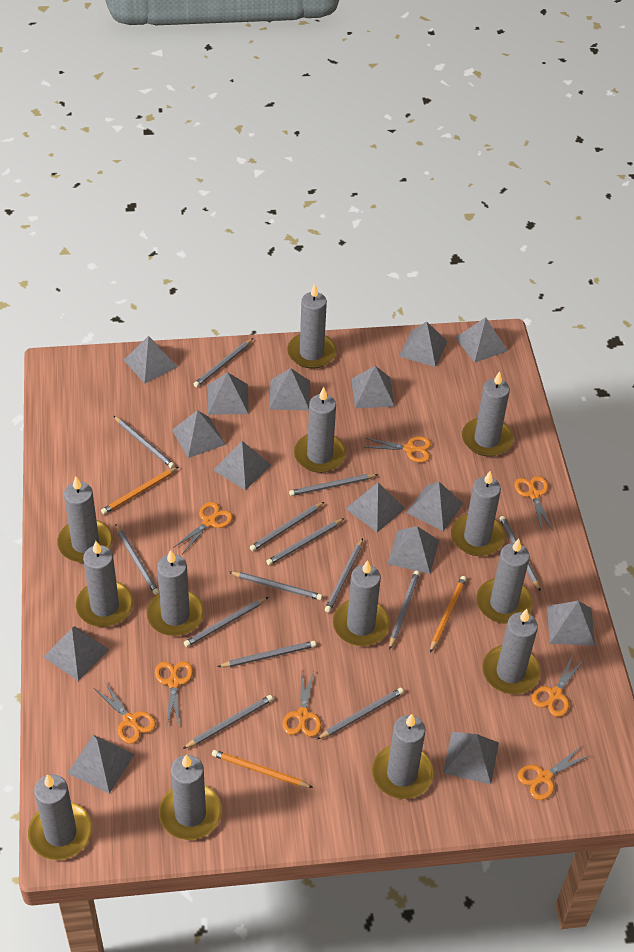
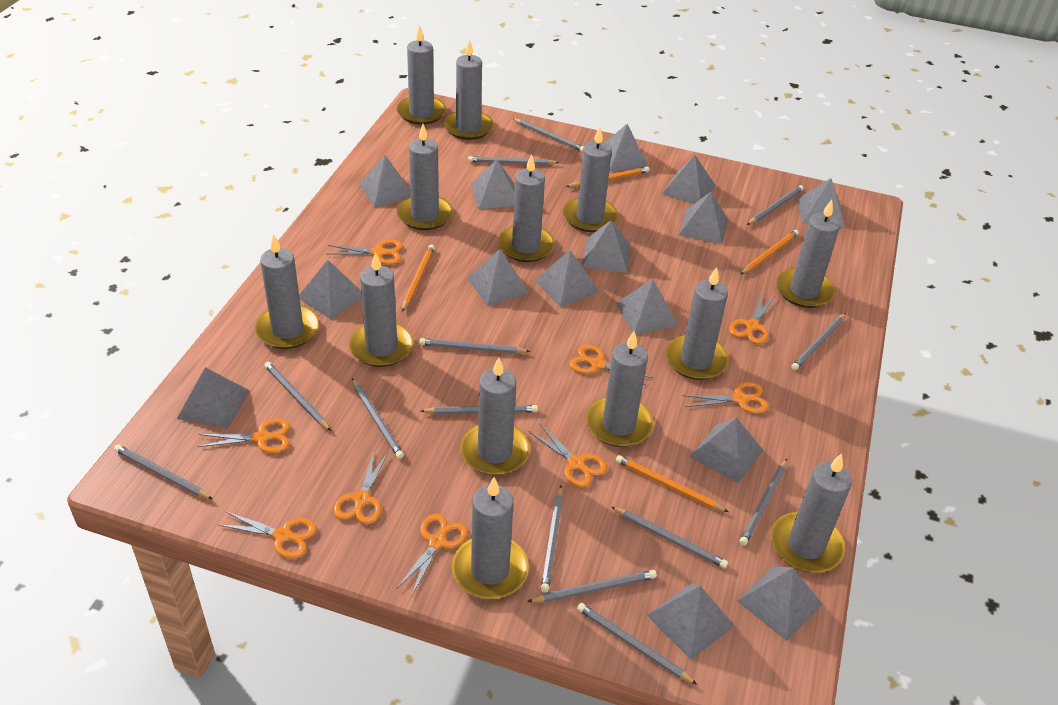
orange pencil: [101,467,178,514] [212,750,313,788] [430,576,466,652] = 3 -> [402,244,435,312] [566,167,649,187] [616,455,729,512] [740,230,799,275] = 4
orange scissors: [94,682,156,744] [155,661,193,728] [173,502,233,554] [283,670,322,737] [364,436,431,463] [514,476,553,531] [518,747,590,800] [532,655,584,717] = 8 -> [197,418,290,453] [219,511,317,559] [326,240,403,265] [334,451,388,525] [397,514,468,595] [530,424,607,487] [570,344,653,386] [682,382,769,414] [729,293,775,344] = 9

